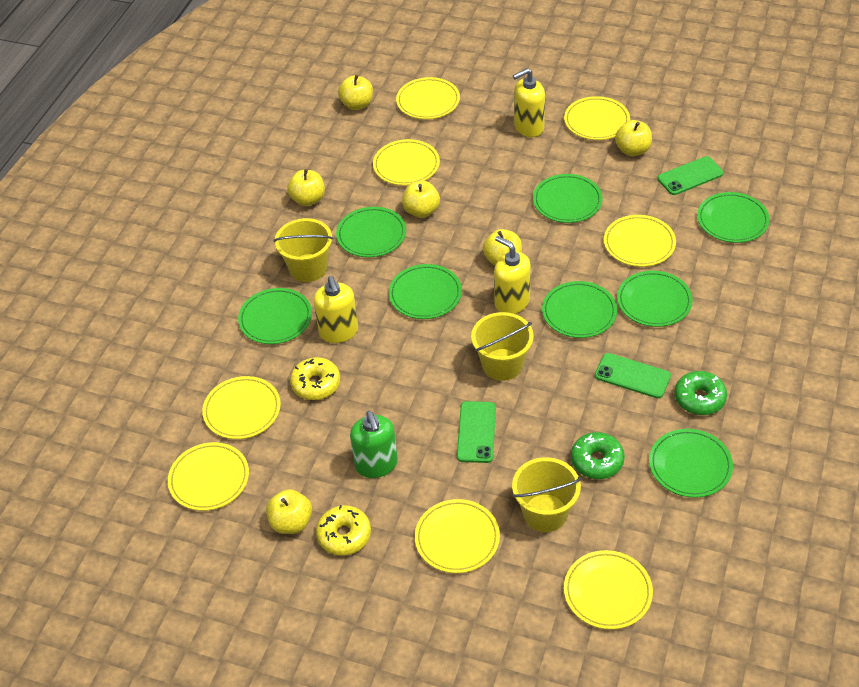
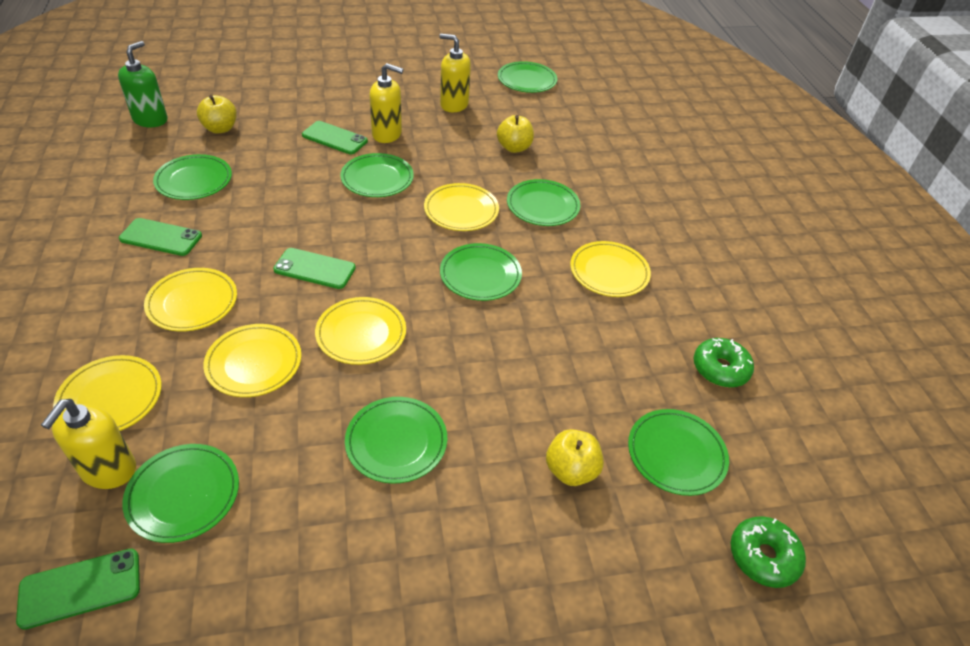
green phone: [457,401,496,463] [595,353,671,398] [657,156,724,195] = 3 -> [16,549,140,630] [119,218,202,256] [273,248,356,289] [302,121,368,154] = 4
yellow apple: [266,489,312,534] [287,169,325,206] [338,75,373,110] [402,181,440,218] [483,229,522,266] [615,120,652,156] = 6 -> [197,95,237,133] [497,115,534,153] [546,429,604,486] = 3
yellow bucket: [273,218,333,282] [471,312,534,381] [512,457,581,532] = 3 -> none = 0
yellow donut: [290,357,340,400] [316,505,371,556] = 2 -> none = 0
yellow plate: [168,442,249,511] [202,376,281,439] [373,139,440,185] [396,77,460,119] [415,499,500,573] [564,96,630,140] [564,550,653,629] [604,215,676,267] = 8 -> [53,355,162,431] [144,268,237,332] [203,324,302,397] [315,297,406,365] [424,183,499,231] [570,241,651,297] = 6

